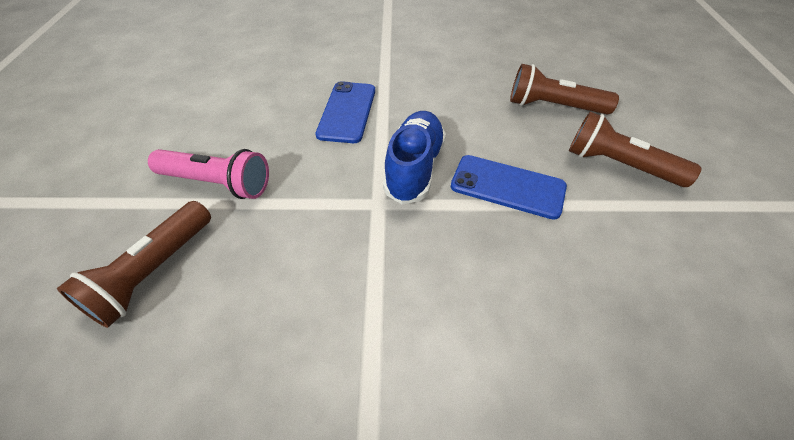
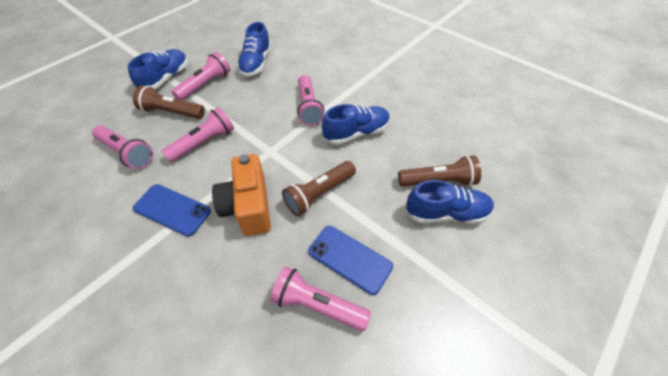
blue shoe: [383,111,446,204] = 1 -> [128,49,188,89] [237,22,271,77] [322,104,390,145] [406,180,494,224] = 4
orange camera: none = 0 -> [212,154,271,236] = 1
pink flashlight: [148,149,269,199] = 1 -> [92,125,153,169] [161,107,234,162] [171,52,230,100] [270,266,371,331] [297,75,324,126] = 5

